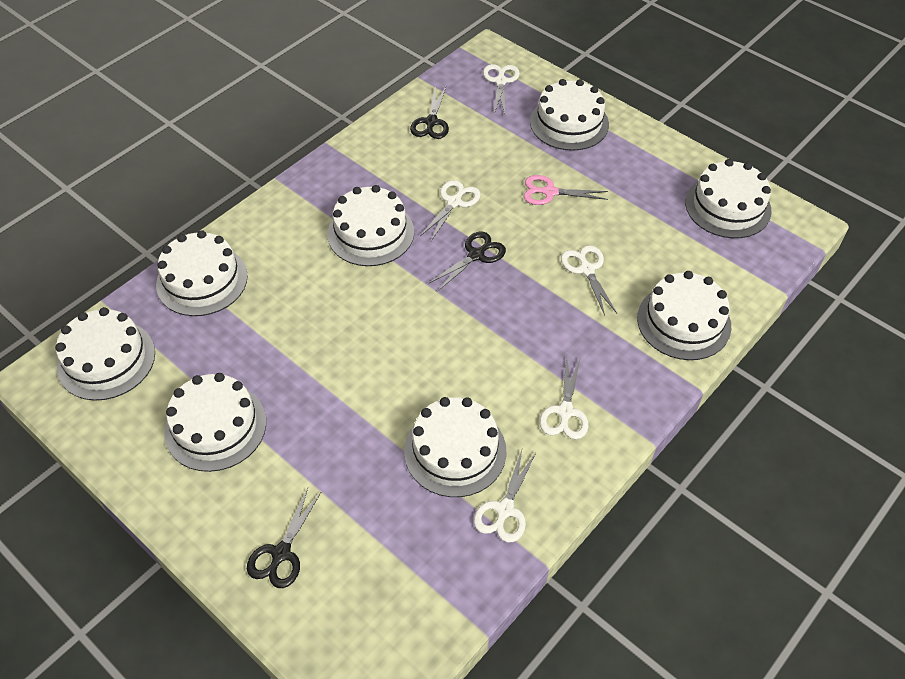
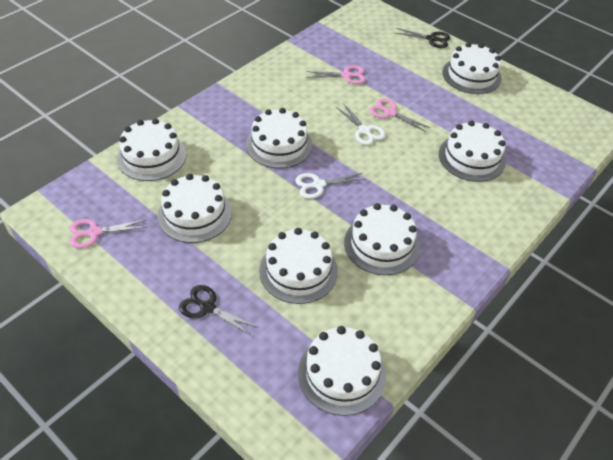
black scissors: [247,488,321,588] [410,87,449,139] [429,232,506,291] = 3 -> [179,285,259,336] [395,28,450,48] = 2
pink scissors: [524,175,608,205] = 1 -> [70,219,148,248] [306,65,366,84] [369,98,430,132] = 3
white scissors: [420,180,480,241] [474,450,537,542] [483,64,520,114] [540,357,589,439] [561,245,617,315] = 5 -> [295,173,366,199] [336,103,386,145] = 2

